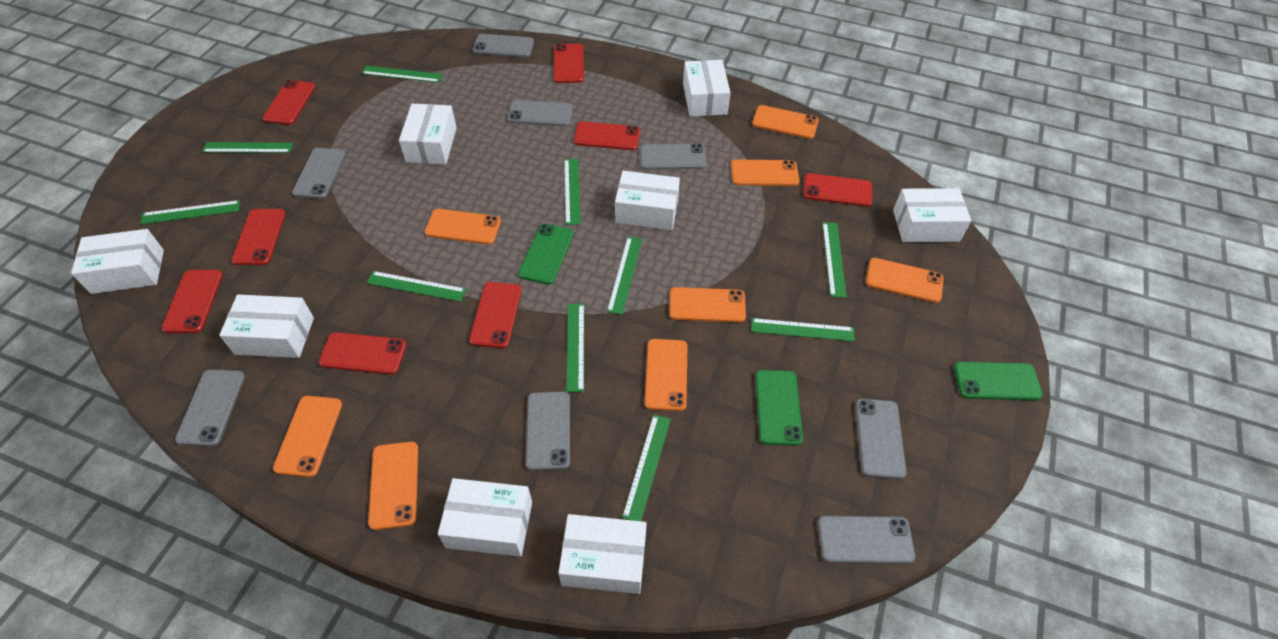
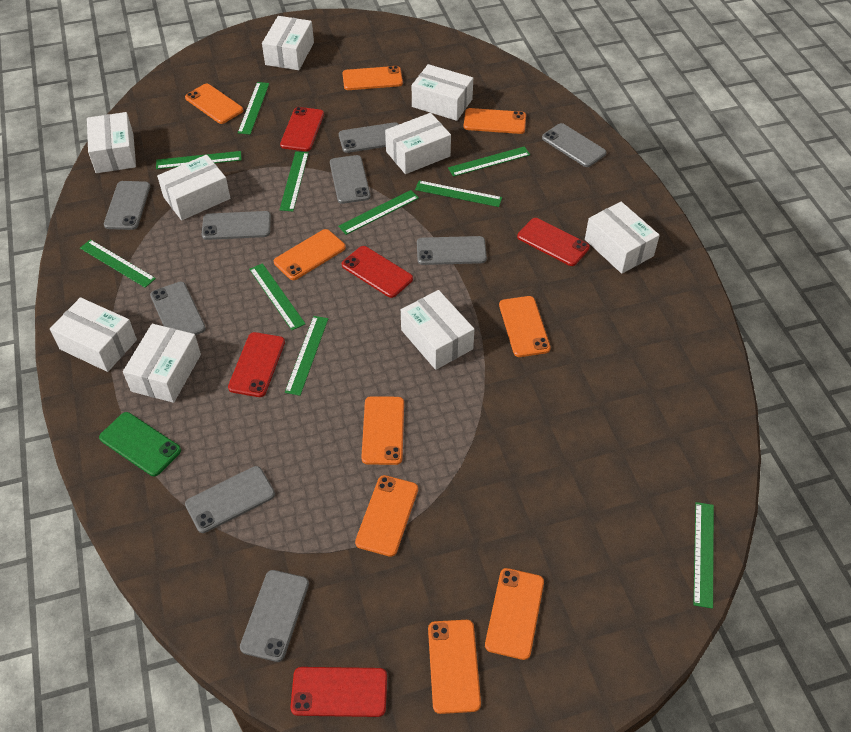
green phone: [518,224,574,285] [755,370,803,446] [954,362,1043,400] = 3 -> [99,412,181,476] = 1
grey phone: [175,370,245,447] [292,148,346,199] [473,34,534,57] [507,100,573,126] [526,391,570,471] [640,144,707,170] [818,516,915,564] [855,399,907,479] = 8 -> [104,181,150,230] [150,282,206,335] [185,466,275,533] [202,211,271,240] [240,570,309,662] [330,155,371,204] [339,122,399,153] [417,236,487,265] [542,123,606,167] = 9
orange phone: [273,396,342,477] [368,442,418,530] [425,209,501,245] [645,339,688,411] [669,287,746,322] [731,160,799,186] [752,105,819,139] [866,258,944,303] = 8 -> [185,84,243,124] [274,229,346,280] [342,66,403,90] [355,475,418,557] [361,396,404,465] [428,620,481,714] [464,108,526,134] [485,568,544,660] [499,296,551,357] = 9
red phone: [161,270,223,333] [231,209,286,265] [263,80,316,125] [319,332,407,375] [469,282,522,348] [553,44,584,83] [574,121,640,150] [803,173,872,207] = 8 -> [228,332,285,397] [280,107,324,151] [290,667,387,717] [342,246,413,298] [517,218,590,266] = 5
white box: [71,229,164,294] [219,294,314,358] [399,104,457,164] [438,478,532,557] [558,514,647,594] [615,171,680,230] [683,60,731,117] [893,188,971,242] = 8 -> [50,297,137,372] [87,112,136,173] [123,324,201,403] [157,155,230,220] [262,16,314,70] [385,113,451,174] [401,290,475,370] [412,64,473,121] [585,202,660,274] = 9

